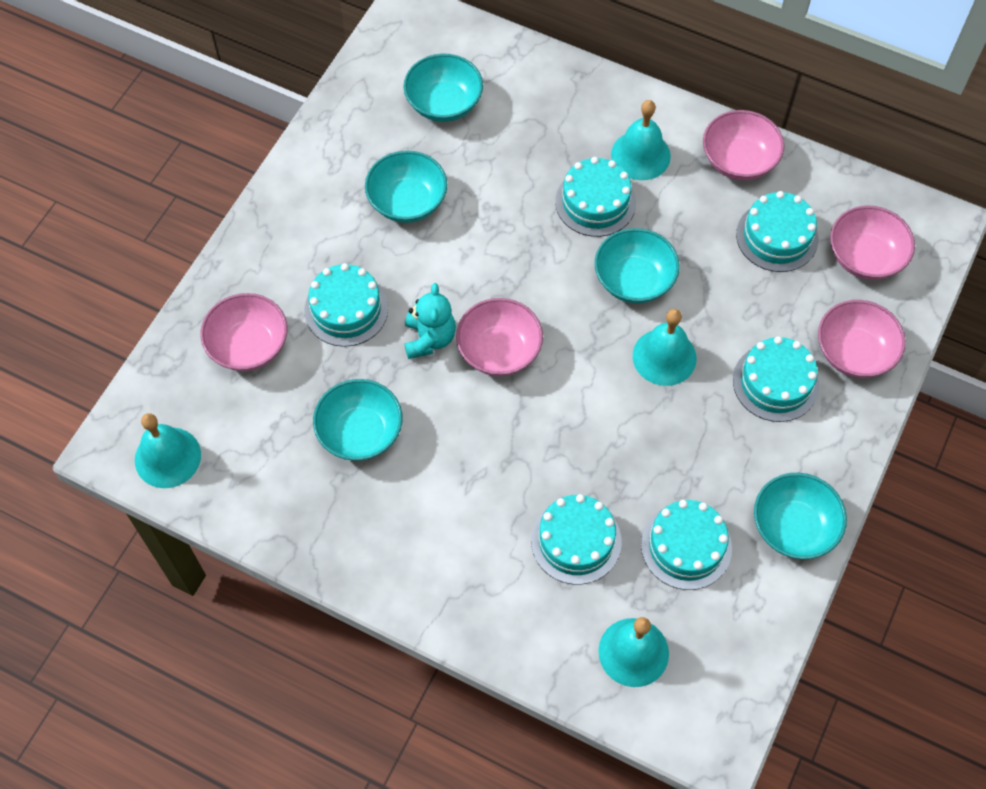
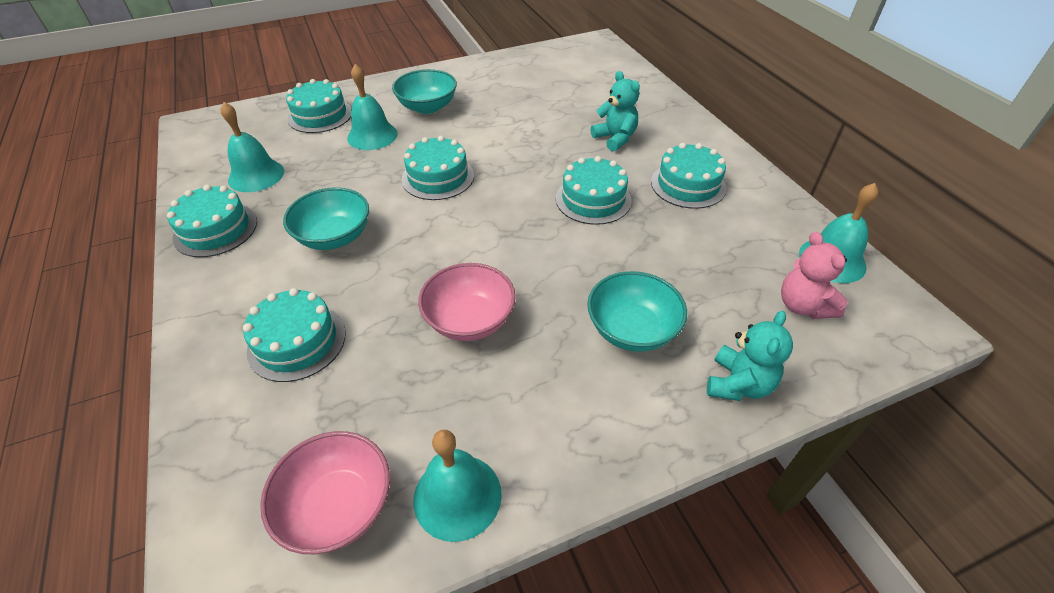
pink bowl: [200,293,287,371] [456,298,543,376] [703,110,784,180] [818,300,906,378] [830,205,915,280] = 5 -> [260,431,390,554] [418,263,516,341] = 2
pink teddy bear: none = 0 -> [781,232,848,319] = 1
turquoise bowl: [313,379,403,461] [365,151,447,223] [404,54,483,122] [595,228,680,303] [754,473,847,559] = 5 -> [283,187,369,250] [392,69,457,114] [587,271,687,352] = 3
turquoise teddy bear: [404,283,456,359] = 1 -> [590,71,640,151] [707,311,793,401] = 2

